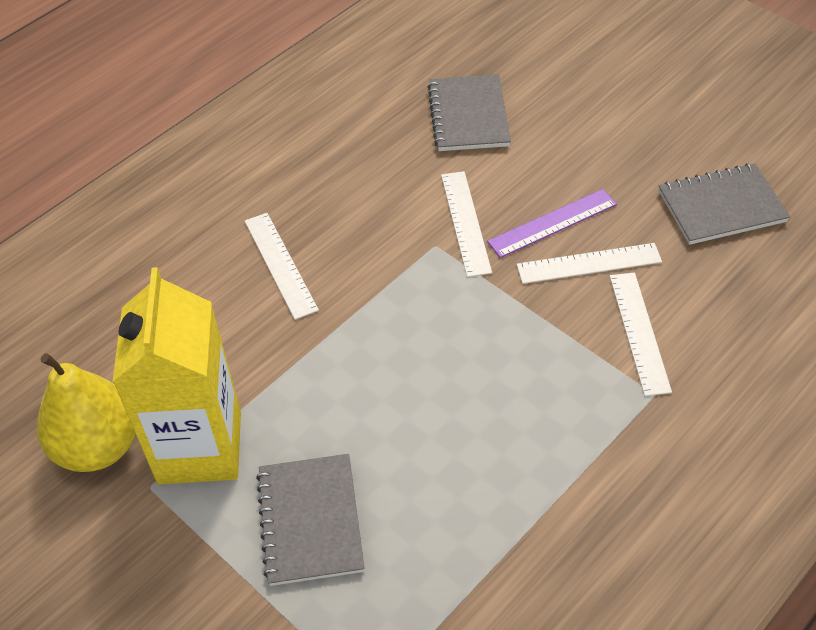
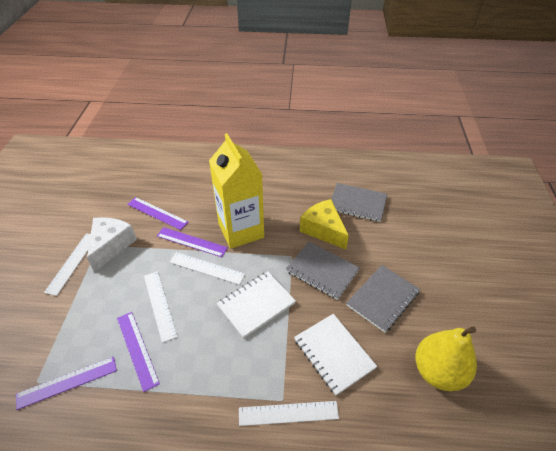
purple ruler: [487,189,617,258] = 1 -> [16,357,117,410] [117,312,160,392] [127,197,188,230] [157,227,228,257] = 4
white cheese: none = 0 -> [87,217,137,272] = 1
white notebook: none = 0 -> [217,272,296,338] [294,314,377,396] = 2
yellow cheese: none = 0 -> [300,199,349,249] = 1

